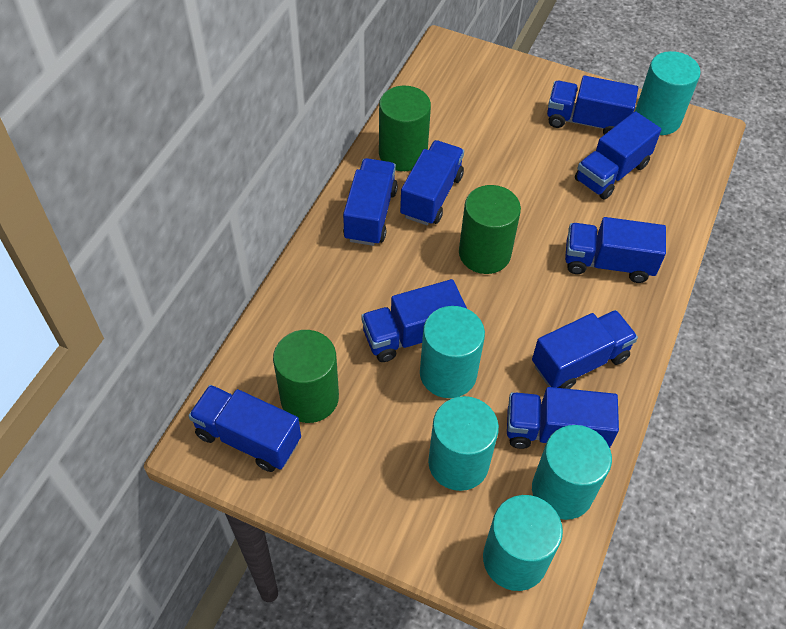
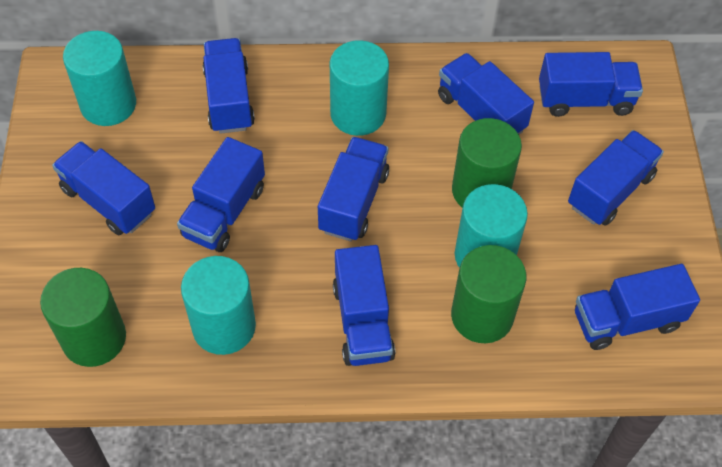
turquoise cylinder: [420,306,485,398] [428,396,499,491] [483,495,563,591] [532,425,612,520] [635,51,701,135] = 5 -> [63,31,136,126] [181,256,256,355] [330,40,389,136] [455,184,528,268] = 4

